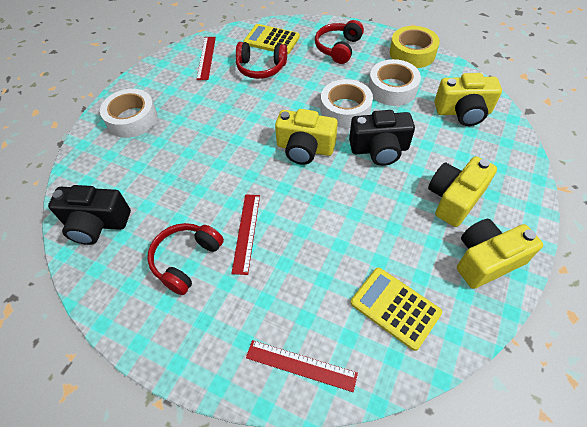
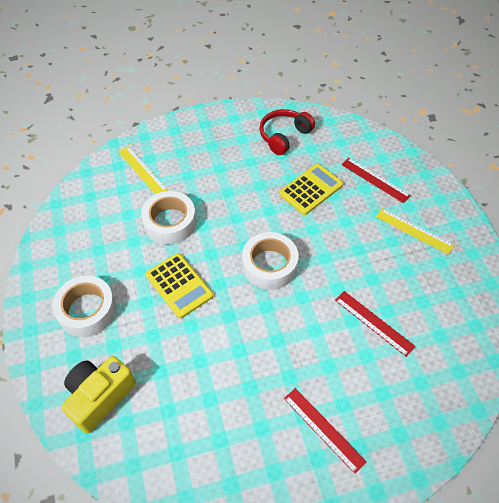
black camera: [48,185,131,245] [349,110,415,166] = 2 -> none = 0
red headphones: [147,223,224,295] [236,42,287,79] [315,20,364,64] = 3 -> [260,109,315,155] = 1
yellow camera: [275,109,338,165] [428,156,497,227] [435,73,502,126] [457,219,543,289] = 4 -> [61,356,136,433] = 1
yellow ruler: none = 0 -> [118,146,168,194] [376,208,454,255] = 2
yellow tape: [390,26,440,68] = 1 -> none = 0

